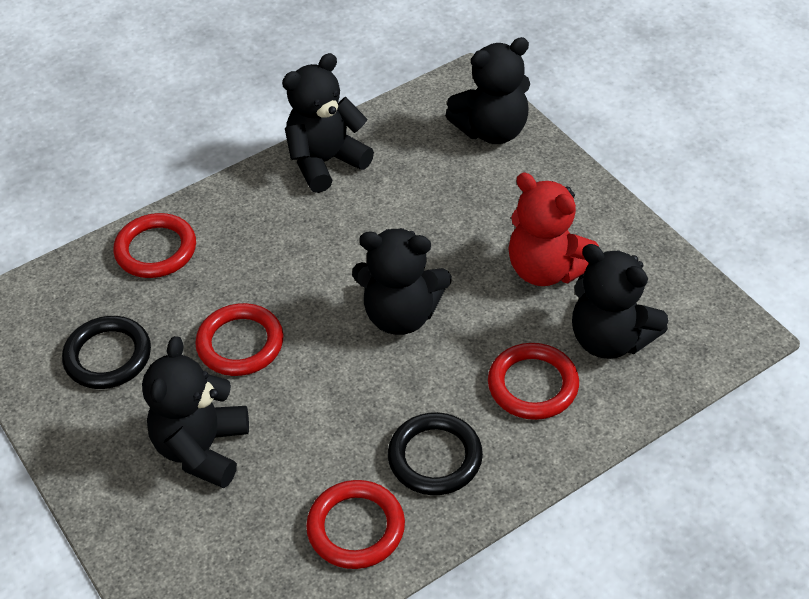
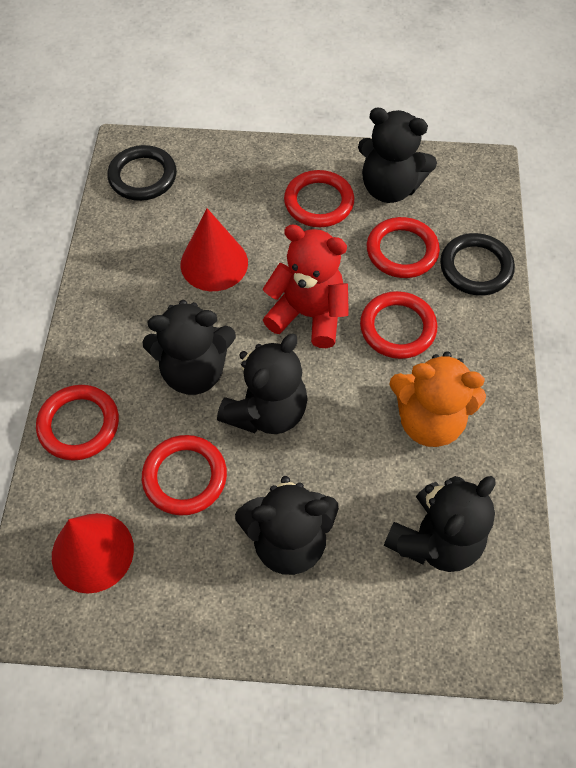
orange teddy bear: none = 0 -> [389,351,486,447] = 1
red cone: none = 0 -> [52,513,134,594] [180,208,248,291] = 2
red ring: [113,213,196,278] [195,303,284,376] [306,480,405,569] [488,343,579,420] = 4 -> [36,385,119,461] [142,435,227,516] [284,170,354,227] [360,291,437,359] [367,217,440,278] = 5

